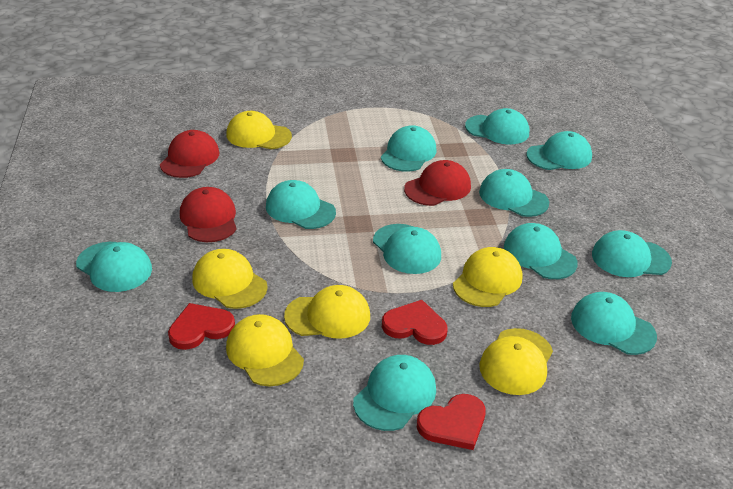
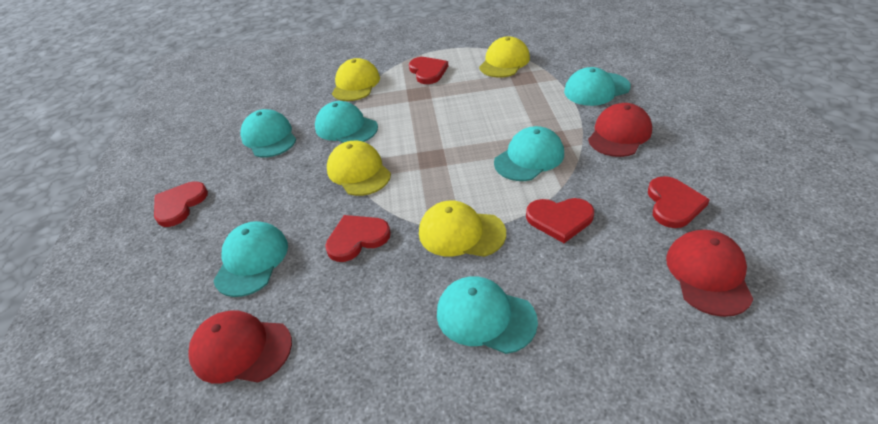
red heart: [168,303,235,350] [382,300,448,345] [417,394,486,450] = 3 -> [154,182,208,227] [325,215,391,262] [409,57,448,84] [526,198,594,243] [648,176,710,228] = 5
turquoise cap: [76,242,152,292] [266,180,336,229] [353,355,436,431] [373,224,441,274] [381,125,437,172] [465,108,529,144] [479,169,549,217] [504,223,578,279] [526,131,592,170] [571,292,657,355] [592,230,672,277] = 11 -> [213,221,288,297] [240,109,296,157] [315,101,378,143] [437,276,538,354] [494,126,564,181] [564,67,631,106] = 6
yellow cap: [192,249,268,309] [226,111,292,149] [226,314,304,386] [284,285,370,339] [453,247,522,307] [479,328,553,395] = 6 -> [327,141,391,196] [332,58,380,101] [419,200,506,257] [479,36,530,78] = 4

